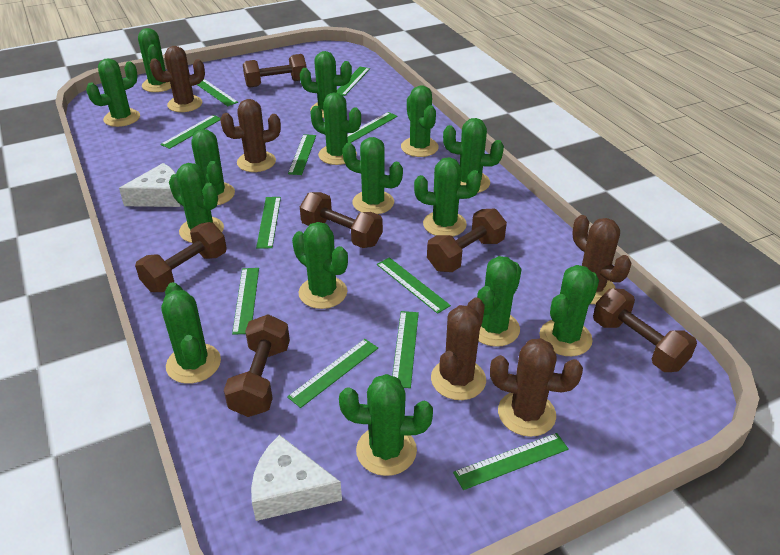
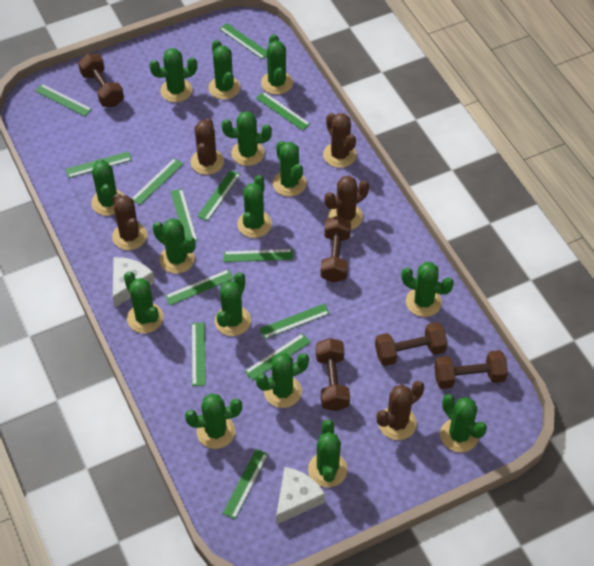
brown dumbbell: [135,222,227,292] [224,314,290,417] [243,54,307,88] [300,192,383,248] [427,208,507,272] [593,288,697,372] = 6 -> [78,54,124,107] [316,338,350,411] [320,216,351,283] [375,322,448,366] [434,350,508,389] = 5
green ruler: [160,115,221,149] [197,79,238,106] [232,268,259,335] [256,197,281,249] [287,339,378,408] [288,134,316,175] [337,67,370,96] [347,112,398,143] [377,257,451,314] [392,311,419,388] [453,433,569,490] = 11 -> [35,84,92,116] [65,151,132,178] [131,158,183,205] [165,269,234,305] [171,189,198,241] [192,323,206,386] [197,170,241,221] [219,23,267,59] [222,449,268,519] [224,249,293,262] [244,333,310,380] [256,92,310,131] [260,304,330,339] = 13

